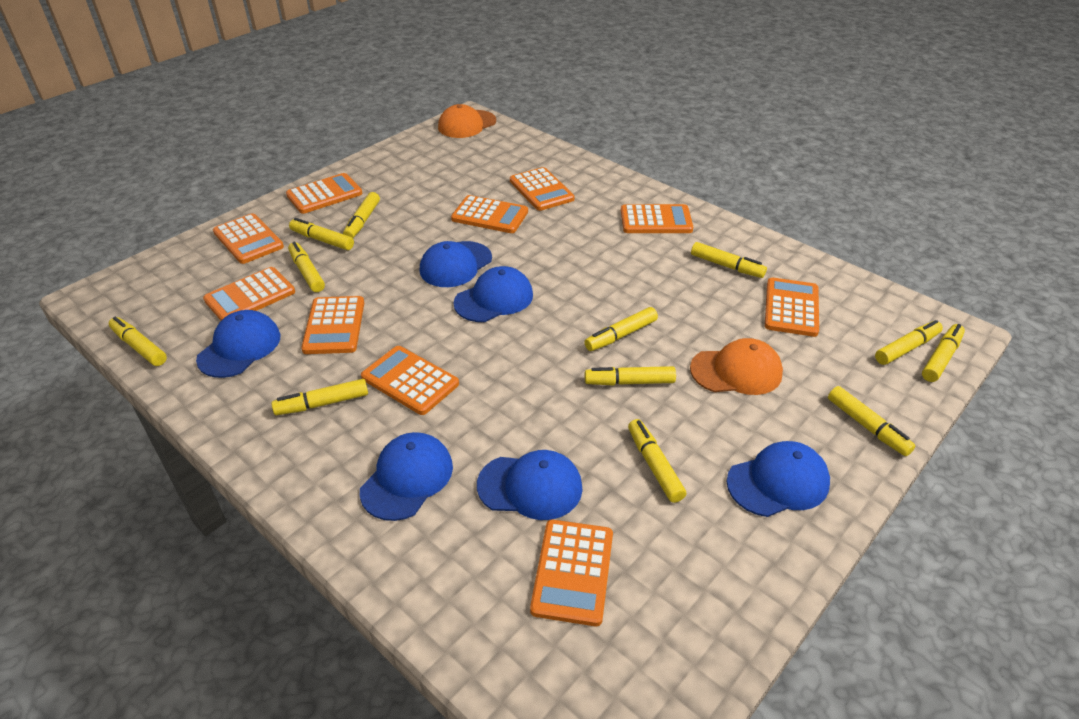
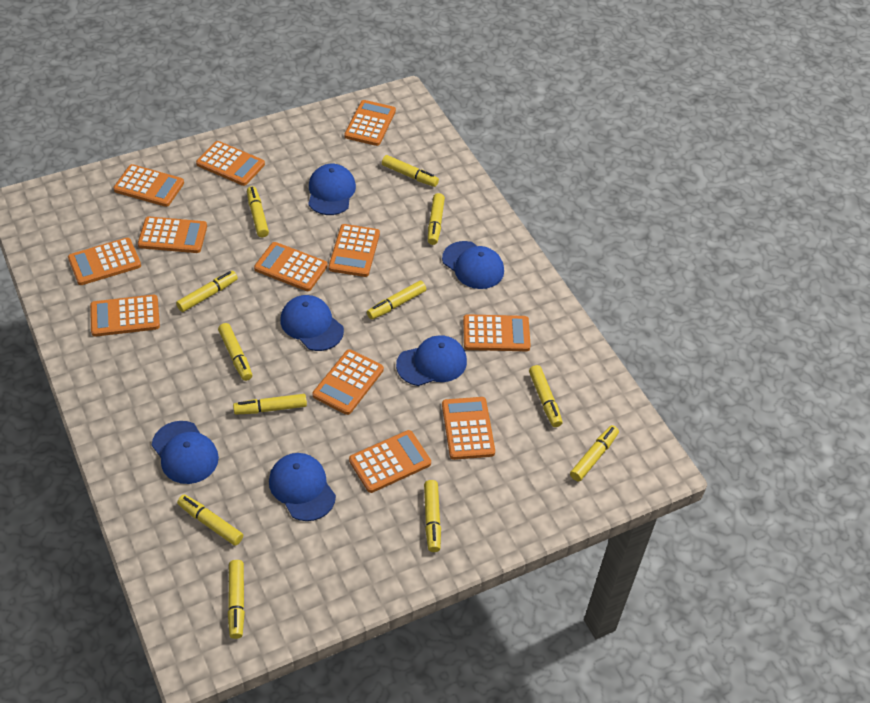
orange calculator: [203,267,295,320] [213,213,284,264] [286,173,363,214] [301,296,364,354] [361,346,459,415] [451,195,528,233] [510,167,575,211] [530,520,613,626] [621,204,693,233] [765,277,819,337] = 10 -> [68,238,141,285] [90,295,160,337] [113,164,184,207] [138,216,207,253] [196,141,265,186] [254,242,328,291] [313,349,384,415] [329,224,380,277] [344,100,396,146] [349,430,431,493] [442,397,495,460] [463,314,531,351] = 12
orange cap: [438,104,496,138] [690,338,783,395] = 2 -> none = 0

